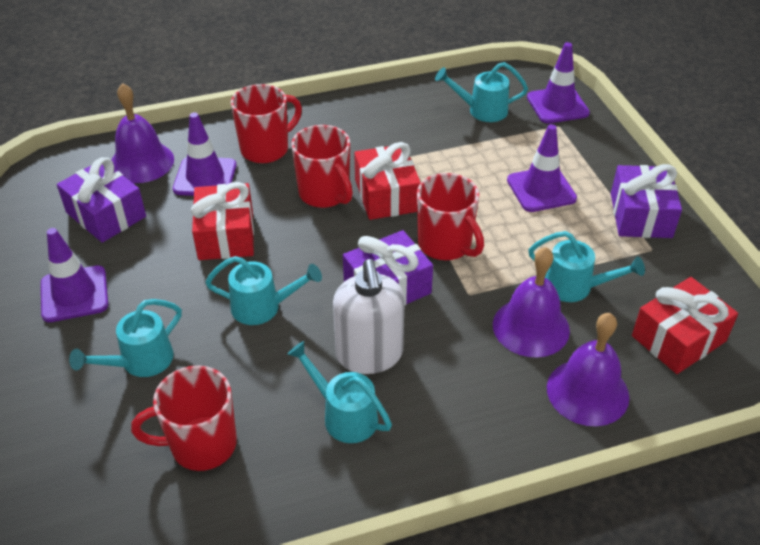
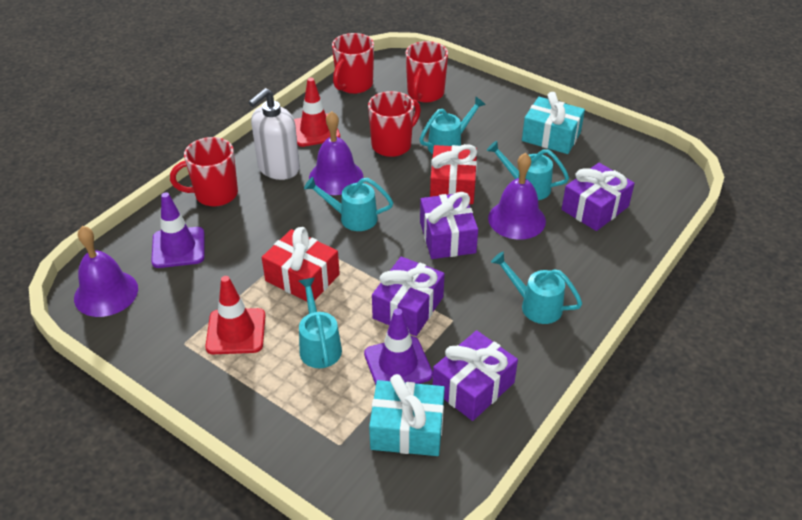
purple gift: [57,157,146,243] [343,230,433,306] [611,164,682,238] = 3 -> [372,257,445,336] [420,192,478,259] [433,330,518,421] [562,163,635,231] = 4
purple traffic cone: [41,228,108,322] [173,112,236,196] [507,124,577,212] [527,42,590,123] = 4 -> [151,192,204,268] [364,309,433,385] = 2
red gift: [191,182,254,260] [354,142,421,220] [632,277,738,374] = 3 -> [262,227,340,302] [430,144,477,204] = 2
red traffic cone: none = 0 -> [205,276,265,354] [294,78,340,147] = 2
turquoise gift: none = 0 -> [369,374,445,456] [522,92,585,154] = 2

